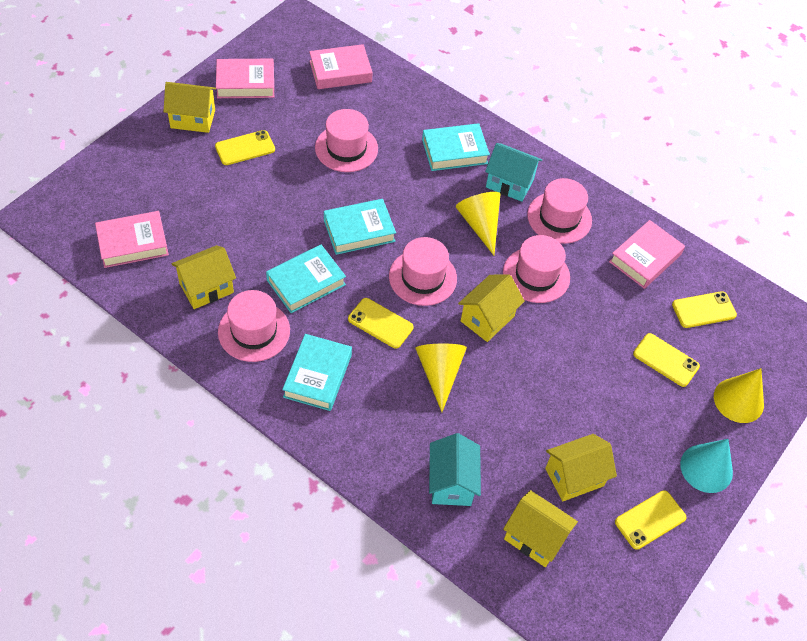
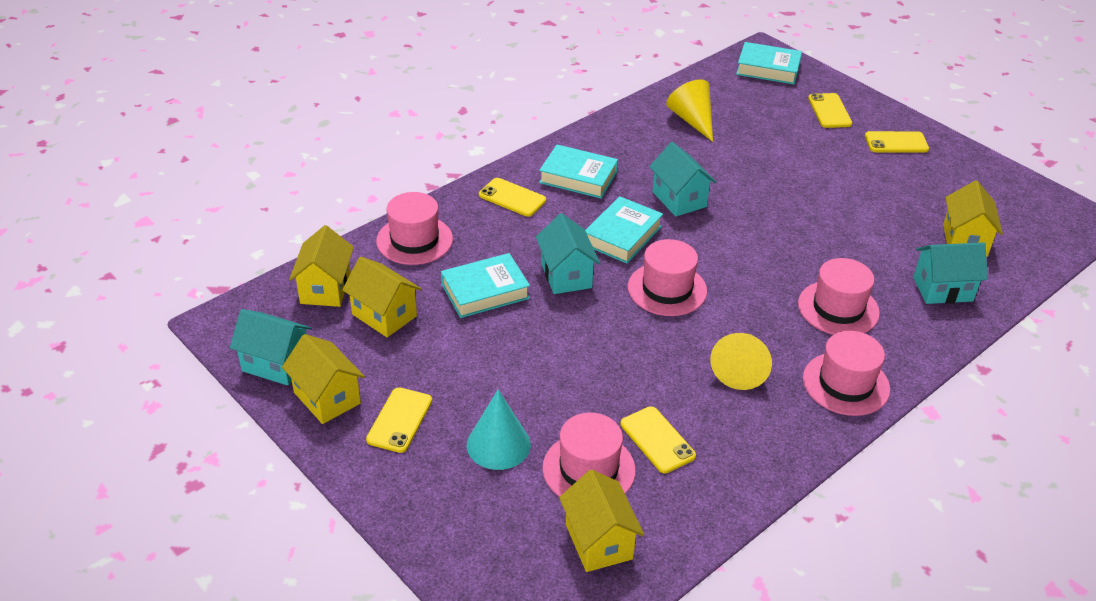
pink book: [95,211,169,268] [216,59,274,98] [309,44,373,89] [609,220,685,289] = 4 -> none = 0
turquoise house: [429,433,481,506] [485,143,542,202] = 2 -> [230,309,312,386] [536,213,600,294] [649,142,716,217] [913,242,988,304] = 4
yellow cone: [415,344,467,412] [456,192,500,255] [714,368,764,423] = 3 -> [666,79,713,142] [710,333,772,390] = 2

